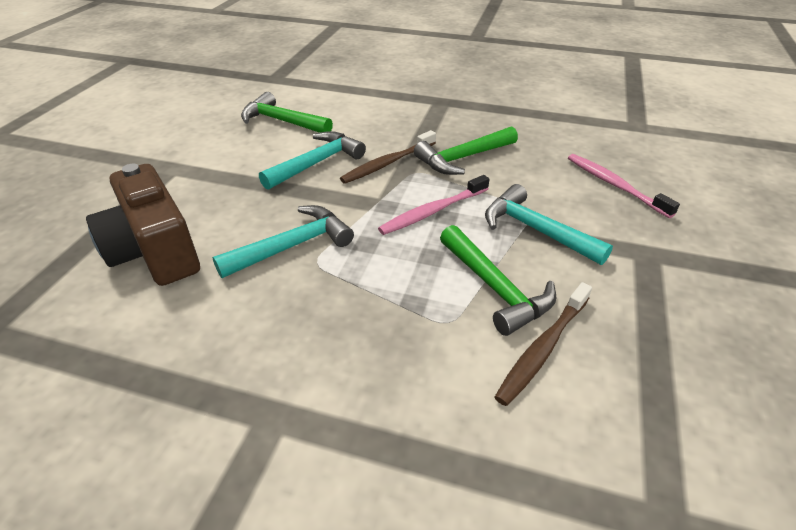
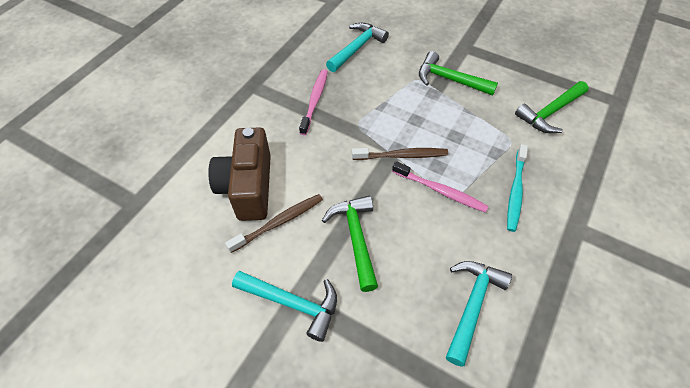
turquoise toothbrush: none = 0 -> [507,144,528,232] = 1

